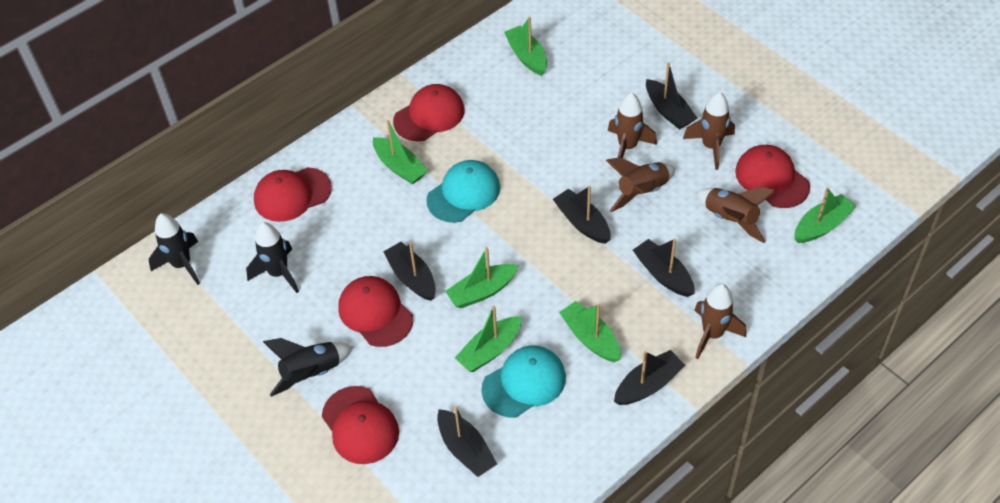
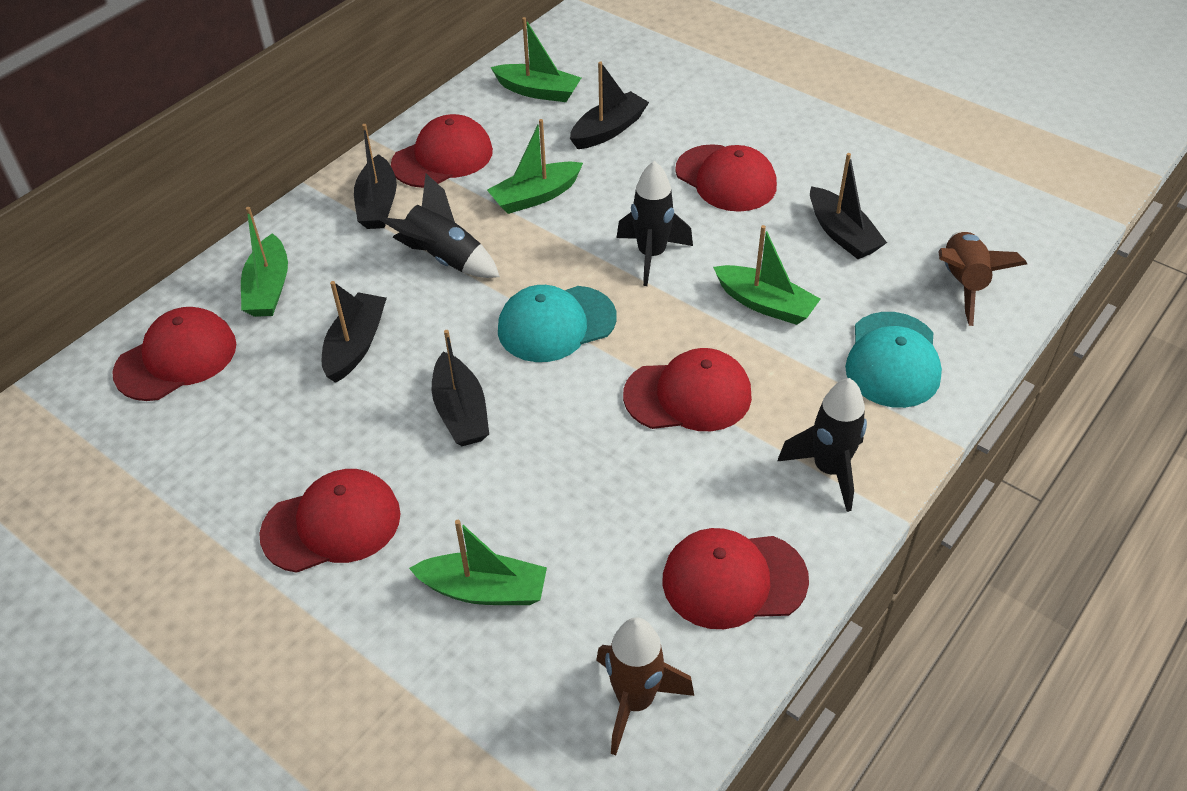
black boat: [383,242,436,301] [437,406,497,477] [553,186,611,244] [614,350,685,405] [633,239,695,297] [646,63,697,129] = 6 -> [322,281,387,383] [354,124,397,229] [432,330,489,446] [570,62,649,149] [810,153,887,259] = 5
brown rocket: [606,157,676,212] [608,92,657,158] [683,92,735,170] [694,284,746,359] [697,187,776,243] = 5 -> [596,617,694,755] [938,231,1027,326] = 2
green boat: [373,120,428,185] [445,247,519,308] [455,306,522,372] [504,17,547,76] [559,301,621,362] [794,187,857,243] = 6 -> [241,207,288,317] [409,520,547,605] [487,119,583,214] [491,17,581,102] [713,225,821,325] = 5
red cap: [254,167,332,222] [322,386,399,464] [338,276,413,347] [393,84,465,141] [735,145,810,208] = 5 -> [112,307,236,401] [259,469,401,573] [391,114,493,188] [623,348,752,431] [662,528,809,629] [675,144,777,212] = 6

